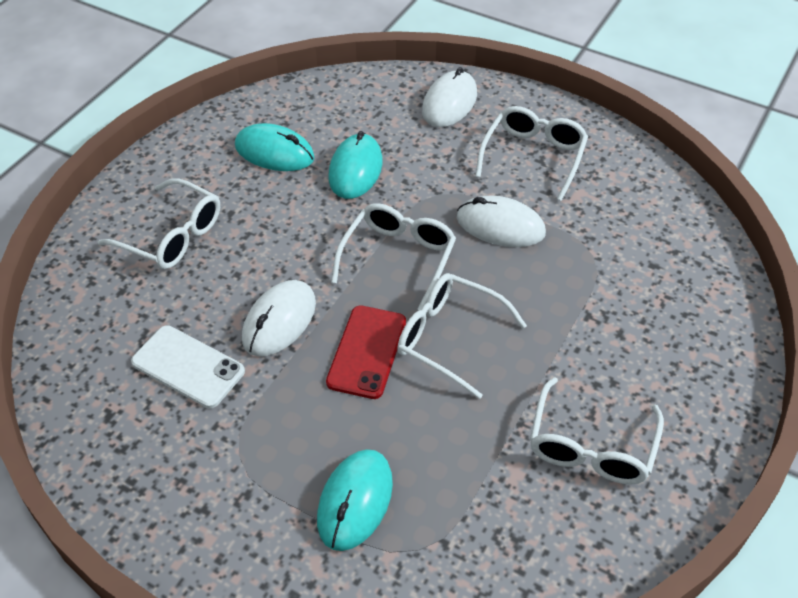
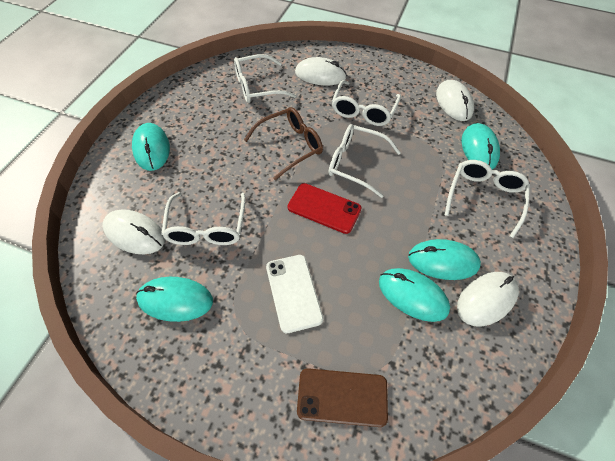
brown glasses: none = 0 -> [244,107,323,180] = 1
brown phone: none = 0 -> [297,368,388,427] = 1
turquoise mouse: [235,123,315,171] [317,449,393,551] [328,131,383,199] = 3 -> [132,123,170,171] [136,277,213,322] [379,268,450,322] [408,239,481,280] [462,123,500,169] = 5
white mouse: [242,280,316,356] [422,67,477,127] [457,195,546,247] = 3 -> [102,209,165,254] [295,57,347,85] [436,80,474,121] [457,272,519,327] = 4

